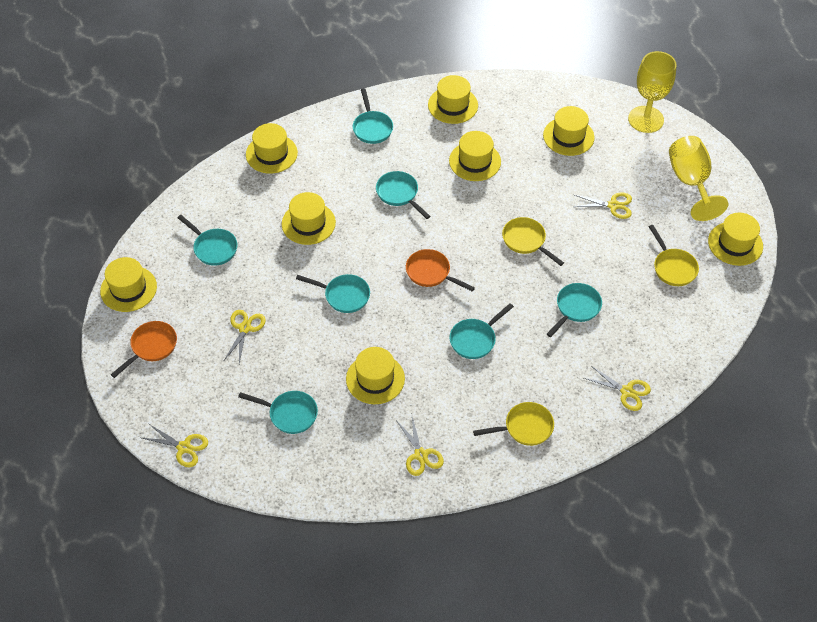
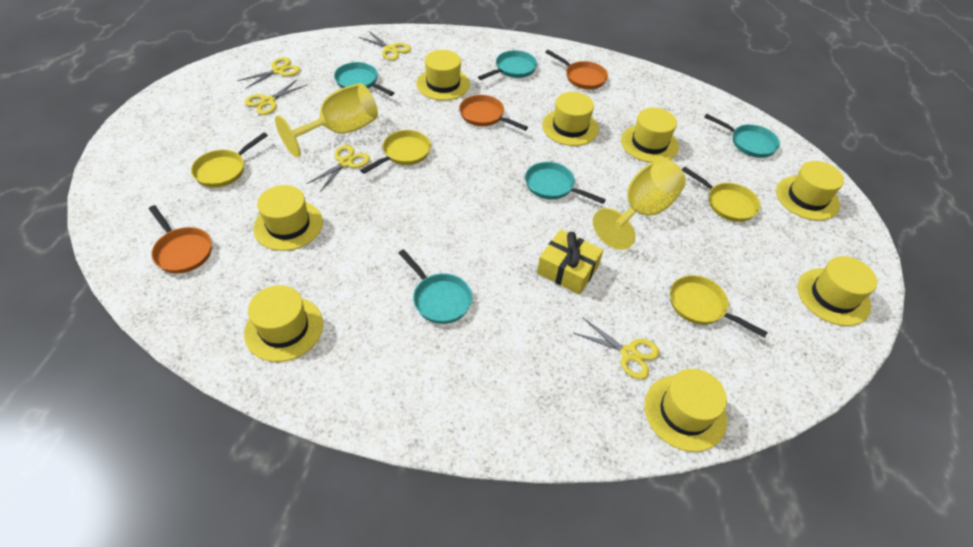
orange pan: [111,321,177,378] [406,249,475,292] = 2 -> [149,205,212,273] [459,95,528,131] [545,50,608,89] = 3
turquoise pan: [177,215,237,266] [238,391,318,434] [296,274,370,313] [353,88,393,144] [376,171,431,219] [450,303,514,359] [547,283,602,337] = 7 -> [334,62,394,96] [399,249,472,324] [478,50,537,80] [525,162,606,204] [705,114,780,158] = 5
yellow gift: none = 0 -> [537,229,603,295] = 1
yellow pan: [473,402,554,446] [502,217,564,266] [649,225,699,286] = 3 -> [191,132,268,188] [360,130,431,174] [670,275,768,338] [682,167,760,222] = 4

